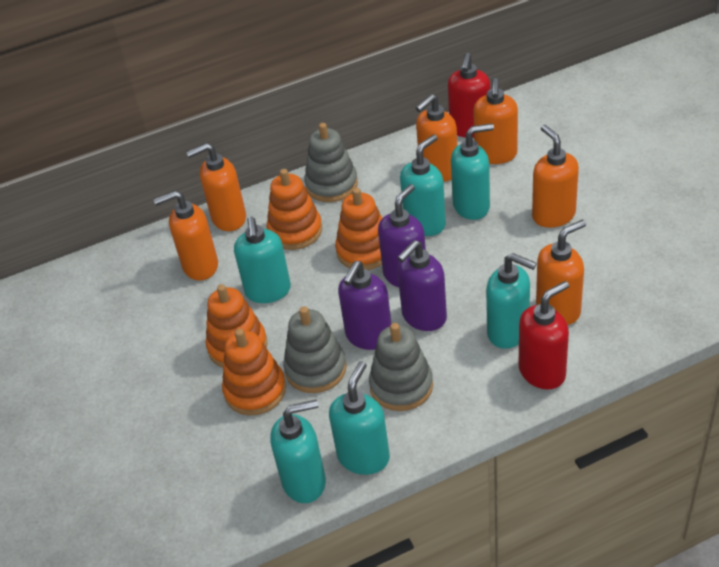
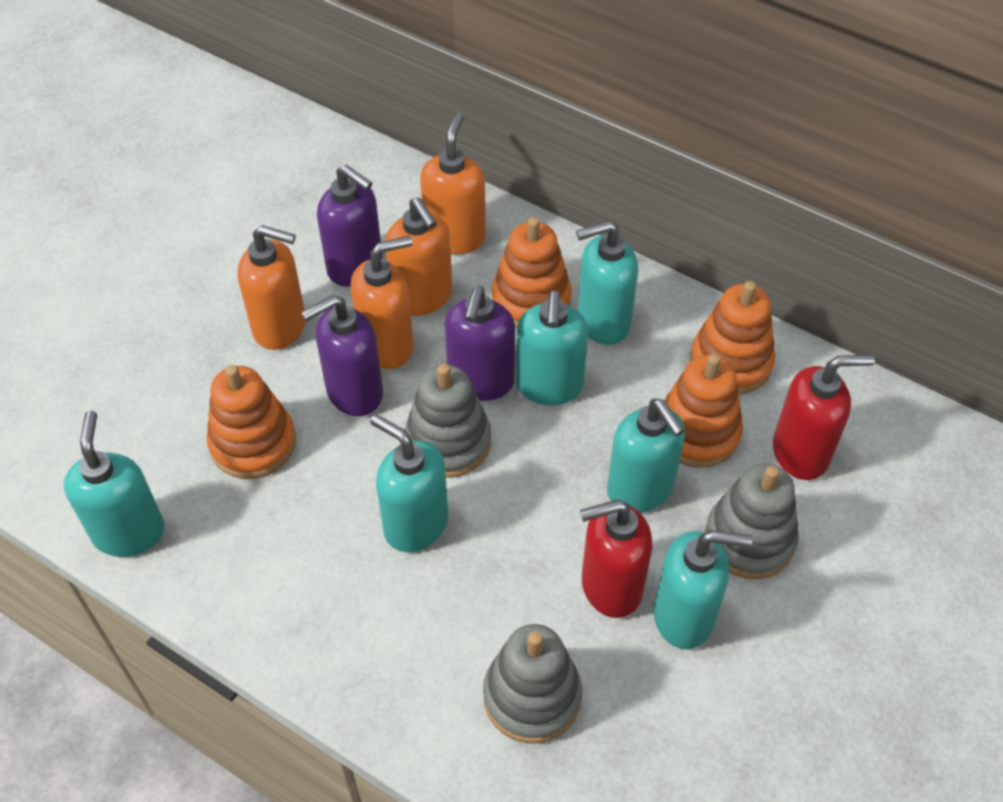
orange soap dispenser: [153,190,218,280] [186,143,246,231] [416,94,457,182] [473,78,518,164] [532,125,579,228] [536,220,586,325] = 6 -> [238,225,306,350] [350,236,414,369] [385,197,453,316] [420,113,486,254] = 4

